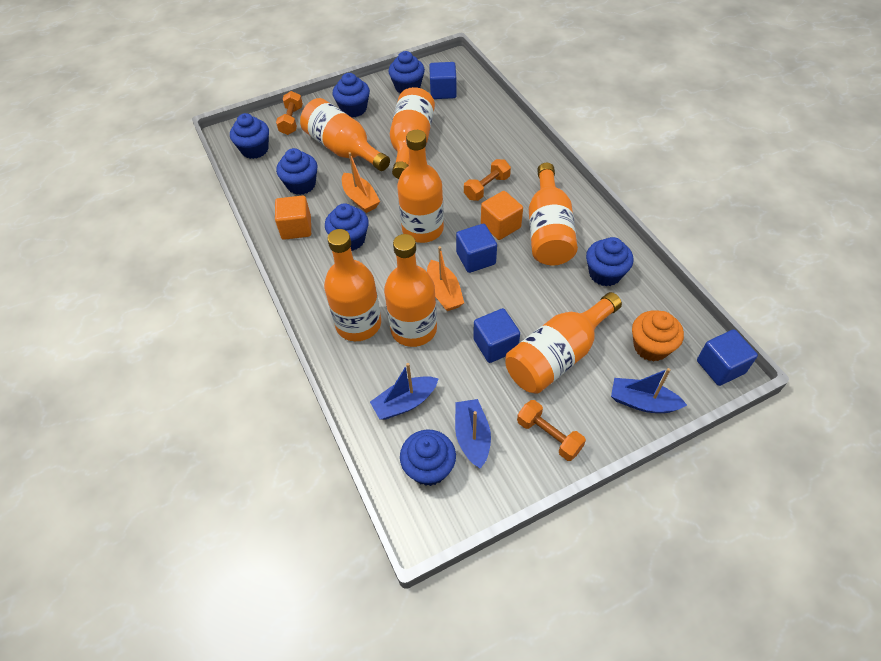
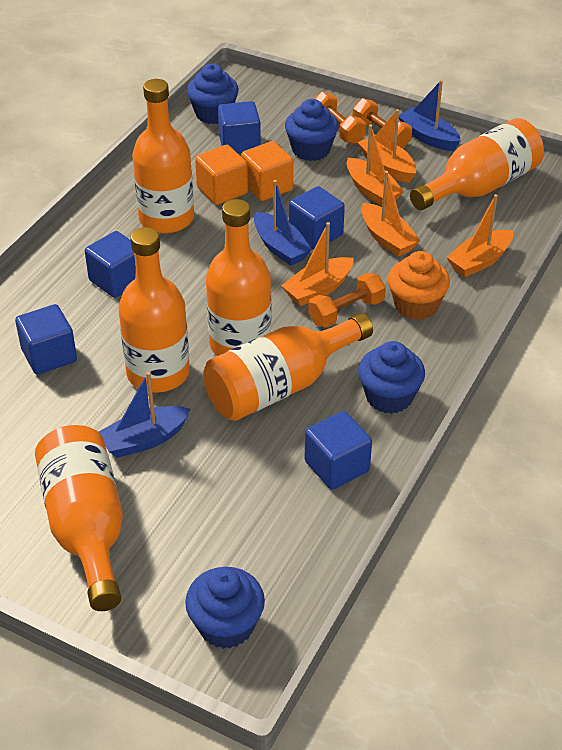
blue cube: [429,62,457,99] [456,224,497,273] [473,308,520,363] [697,329,758,386] = 4 -> [15,304,77,374] [85,231,136,298] [218,101,261,154] [289,186,345,250] [305,411,372,490] = 5
blue cupcake: [230,113,269,159] [276,148,318,195] [325,203,369,251] [333,73,370,117] [389,51,425,94] [400,430,456,486] [586,237,633,286] = 7 -> [185,567,265,649] [187,64,239,124] [285,99,338,161] [358,341,425,414] = 4
orange boat: [342,152,380,213] [427,246,464,311] = 2 -> [281,222,354,306] [347,124,404,206] [357,109,416,183] [361,171,421,256] [446,194,513,277] = 5
orange bottle: [300,98,390,171] [324,229,381,341] [384,234,437,347] [390,87,435,179] [397,130,444,243] [505,292,622,394] [529,163,578,265] = 7 -> [35,425,123,611] [118,227,190,393] [132,79,194,234] [203,313,373,421] [206,199,272,356] [410,118,544,210] = 6

